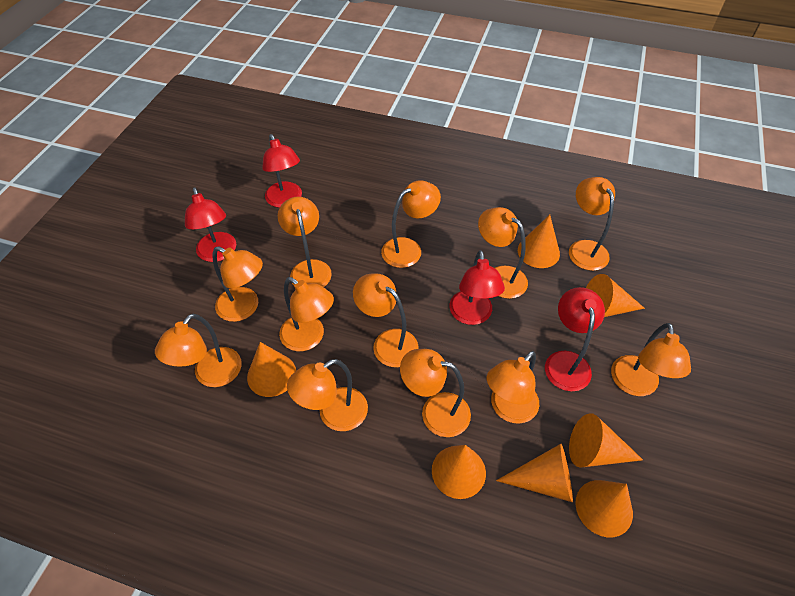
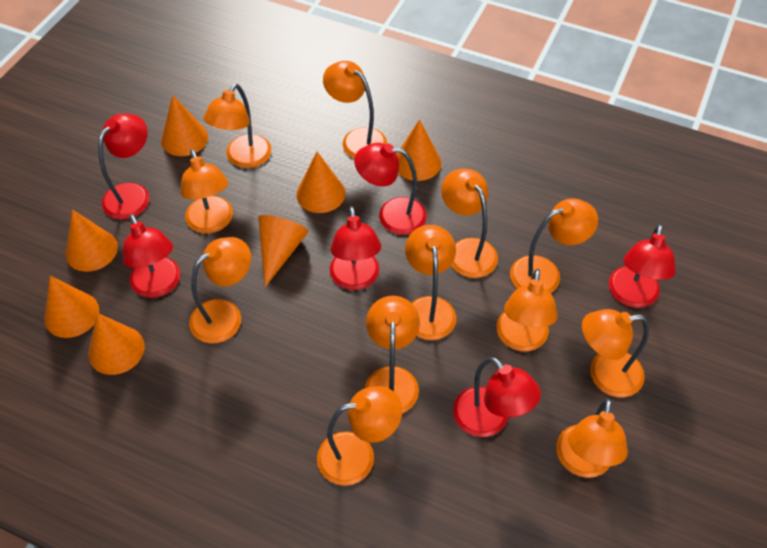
red lamp: [185,188,236,262] [262,134,302,208] [449,250,505,325] [545,287,605,392] = 4 -> [98,114,149,219] [123,214,180,298] [330,206,381,290] [354,143,427,235] [453,357,541,437] [609,224,676,308] = 6

